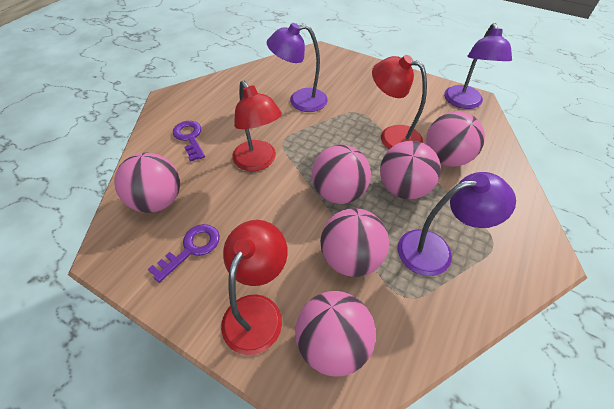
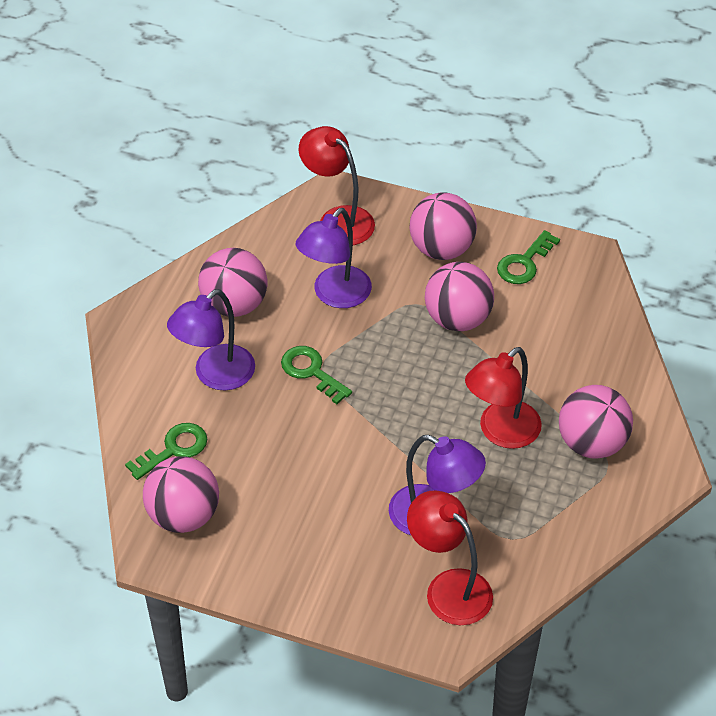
green key: none = 0 -> [125,423,207,480] [281,346,352,404] [497,230,560,284] = 3
pink ball: [114,152,180,213] [295,291,376,377] [312,145,371,204] [320,208,389,277] [380,141,441,199] [426,111,485,167] = 6 -> [143,456,219,533] [198,248,267,317] [410,192,477,260] [425,262,494,331] [559,385,633,459] = 5
purple key: [148,224,220,283] [173,121,205,162] = 2 -> none = 0

